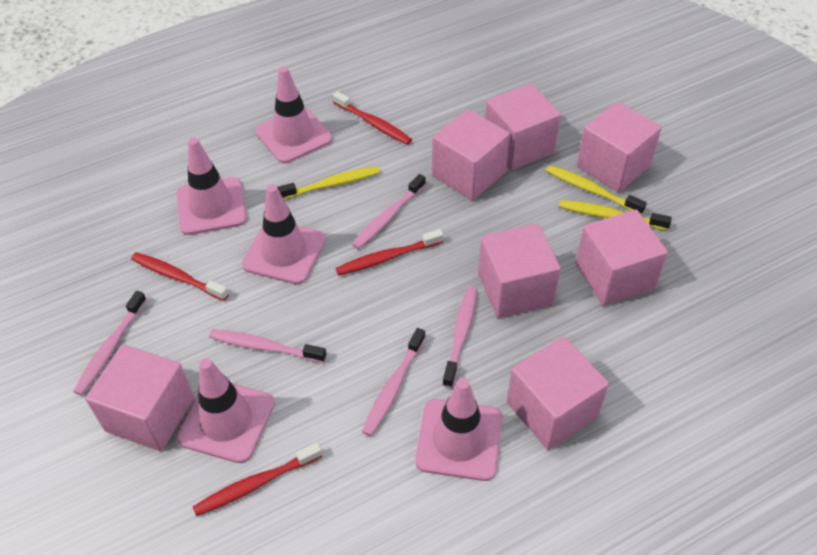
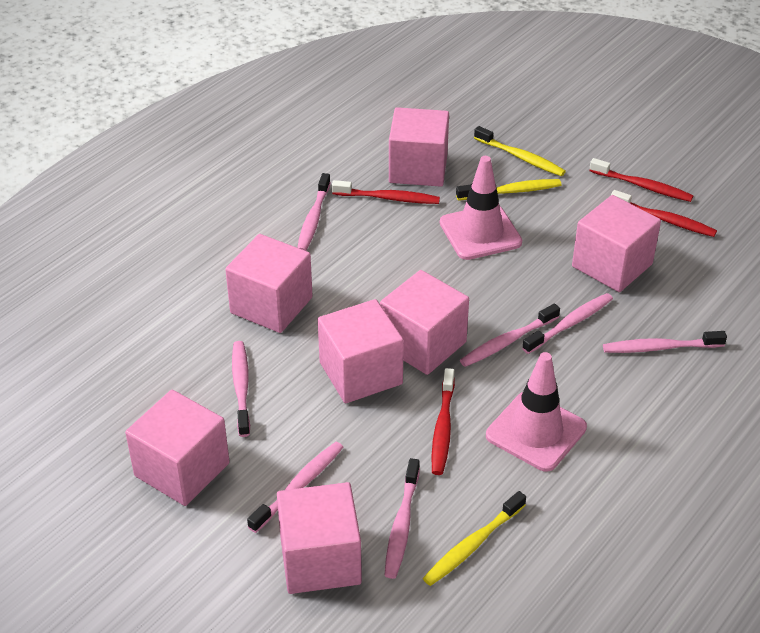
pink toothbrush: [73,291,147,395] [209,329,327,363] [352,174,426,249] [362,328,426,436] [442,286,477,388] = 5 -> [232,341,250,437] [247,442,344,533] [297,173,331,251] [384,458,420,579] [460,304,560,367] [522,293,613,354] [603,331,727,353] = 7
pink traffic cone: [177,138,247,235] [177,358,275,463] [242,184,326,284] [255,66,332,163] [415,378,502,481] = 5 -> [440,156,522,260] [486,352,587,472] = 2

